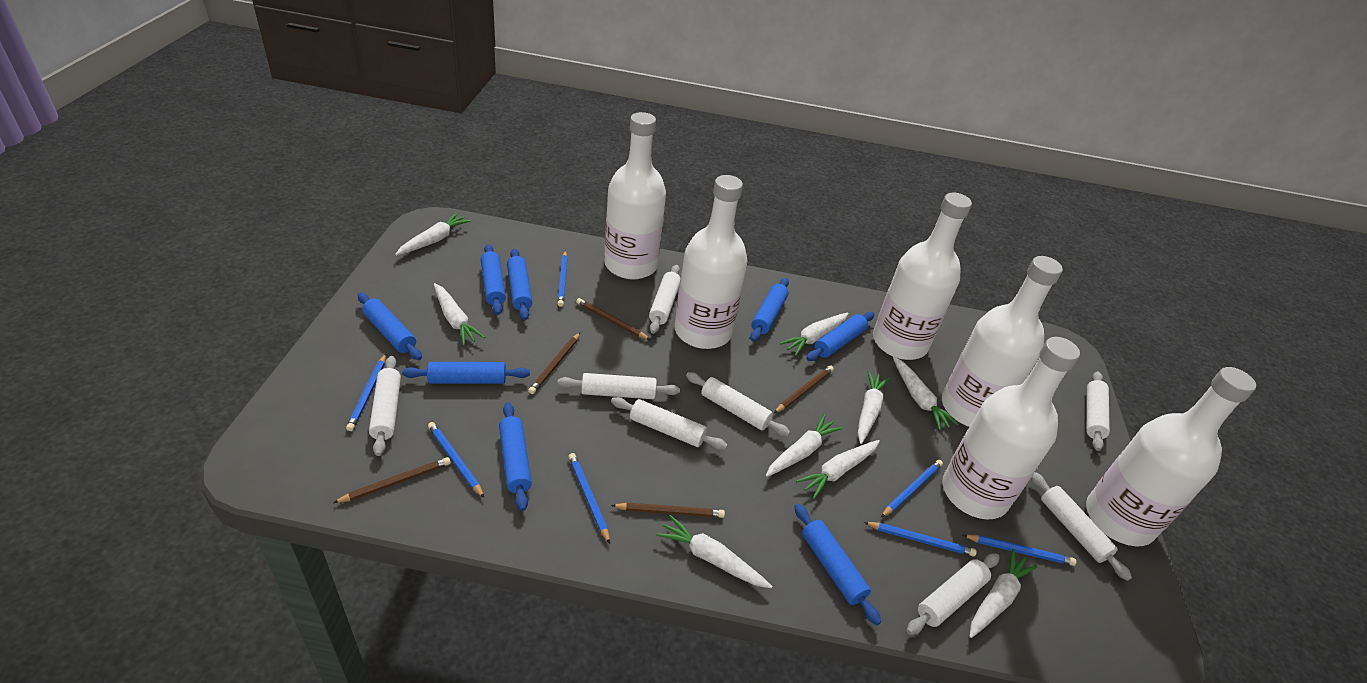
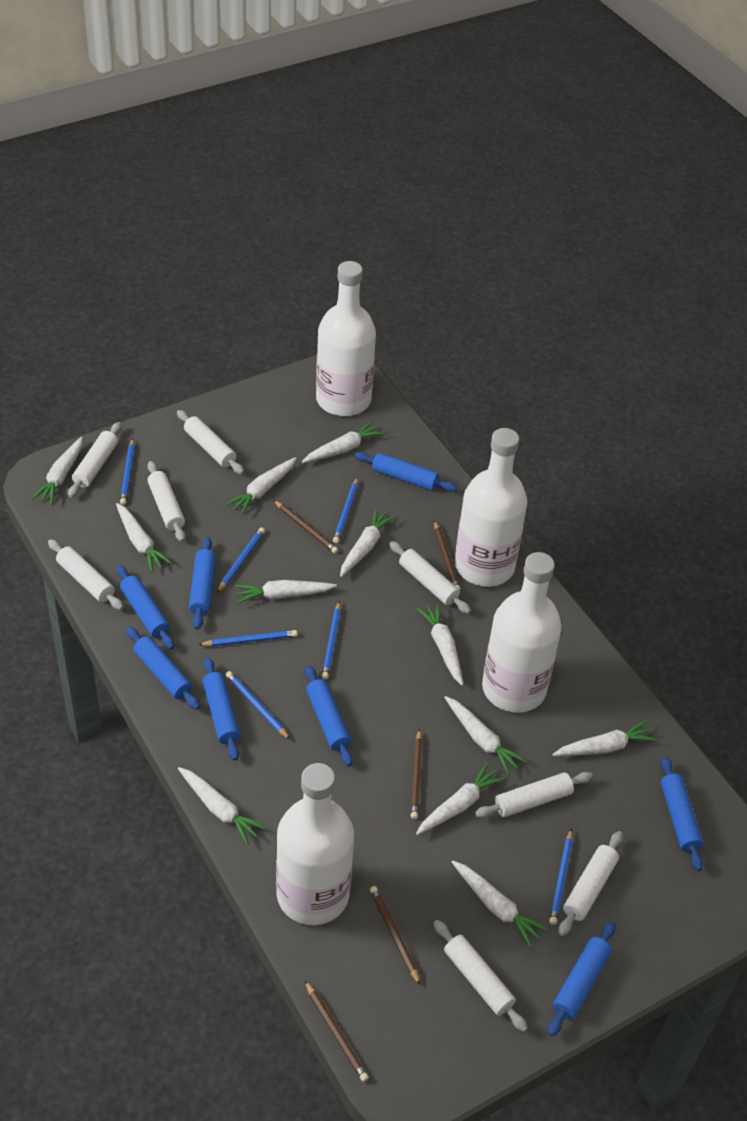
white bottle: [604,112,666,279] [674,175,748,349] [873,193,972,360] [942,256,1063,427] [942,337,1080,520] [1086,367,1256,546] = 6 -> [276,763,354,925] [316,261,376,416] [455,428,527,587] [482,552,562,713] = 4
white carrot: [395,213,471,255] [434,283,485,346] [656,515,772,588] [766,414,843,477] [780,313,849,356] [796,440,880,499] [858,371,890,444] [893,357,959,430] [970,549,1038,638] = 9 -> [31,437,83,505] [116,503,172,572] [178,767,266,845] [225,457,297,515] [235,580,337,603] [302,421,384,463] [340,508,396,577] [416,763,505,835] [417,603,463,685] [444,696,526,775] [452,861,548,947] [552,720,657,756] = 12

